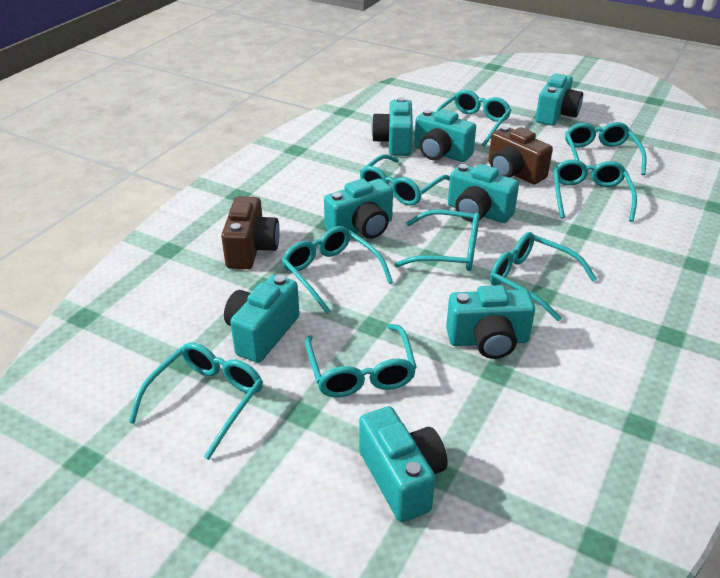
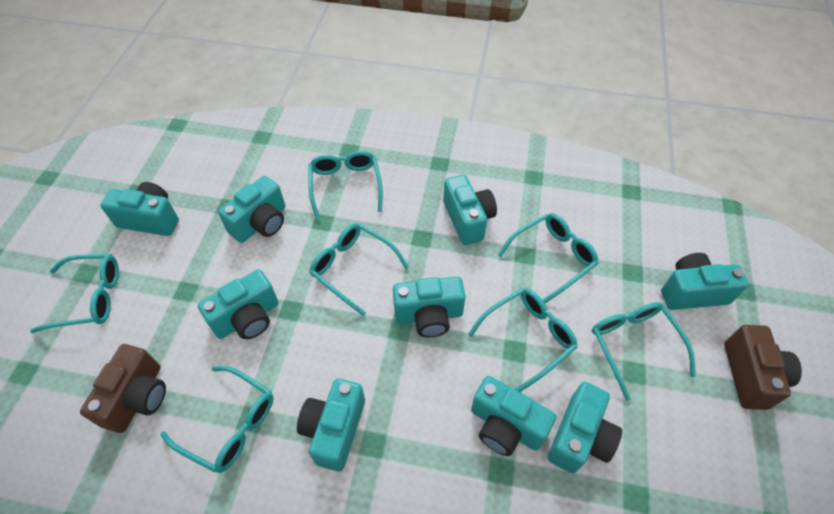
turquoise camera: [224,275,300,363] [324,179,393,239] [359,406,447,522] [371,97,413,156] [414,109,476,162] [446,285,535,359] [448,164,519,223] [535,73,583,126] = 8 -> [100,182,179,236] [198,270,279,339] [218,176,285,243] [297,379,365,471] [393,277,466,337] [443,175,497,245] [471,376,556,456] [548,382,622,474] [661,253,749,310] = 9
turquoise glasses: [128,343,263,460] [282,226,393,314] [305,324,417,398] [360,154,450,206] [394,210,480,271] [436,90,511,146] [490,232,597,321] [554,159,637,222] [565,122,646,175] = 9 -> [30,254,119,333] [160,366,273,473] [308,151,383,220] [309,223,409,316] [468,288,578,392] [498,213,599,303] [592,302,696,401] = 7

